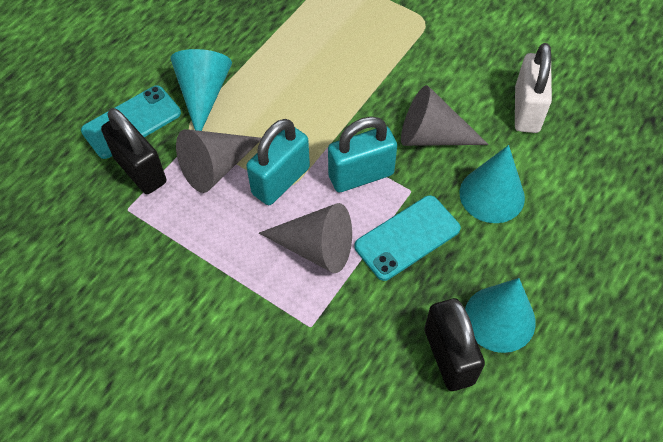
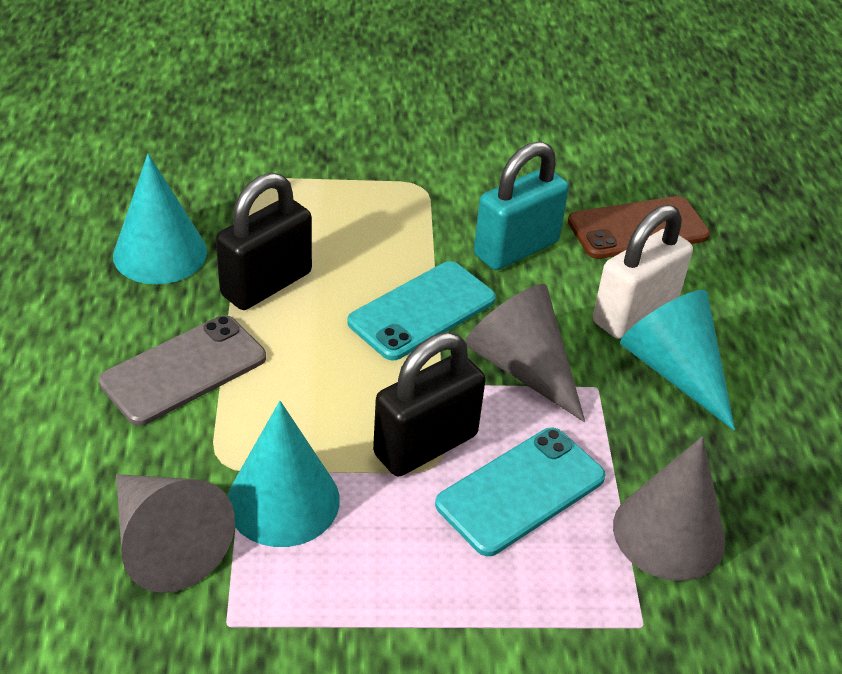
brown phone: none = 0 -> [568,196,710,259] = 1
grey phone: none = 0 -> [99,315,266,425] = 1
turquoise padlock: [246,119,310,205] [328,117,397,192] = 2 -> [474,141,569,270] = 1

